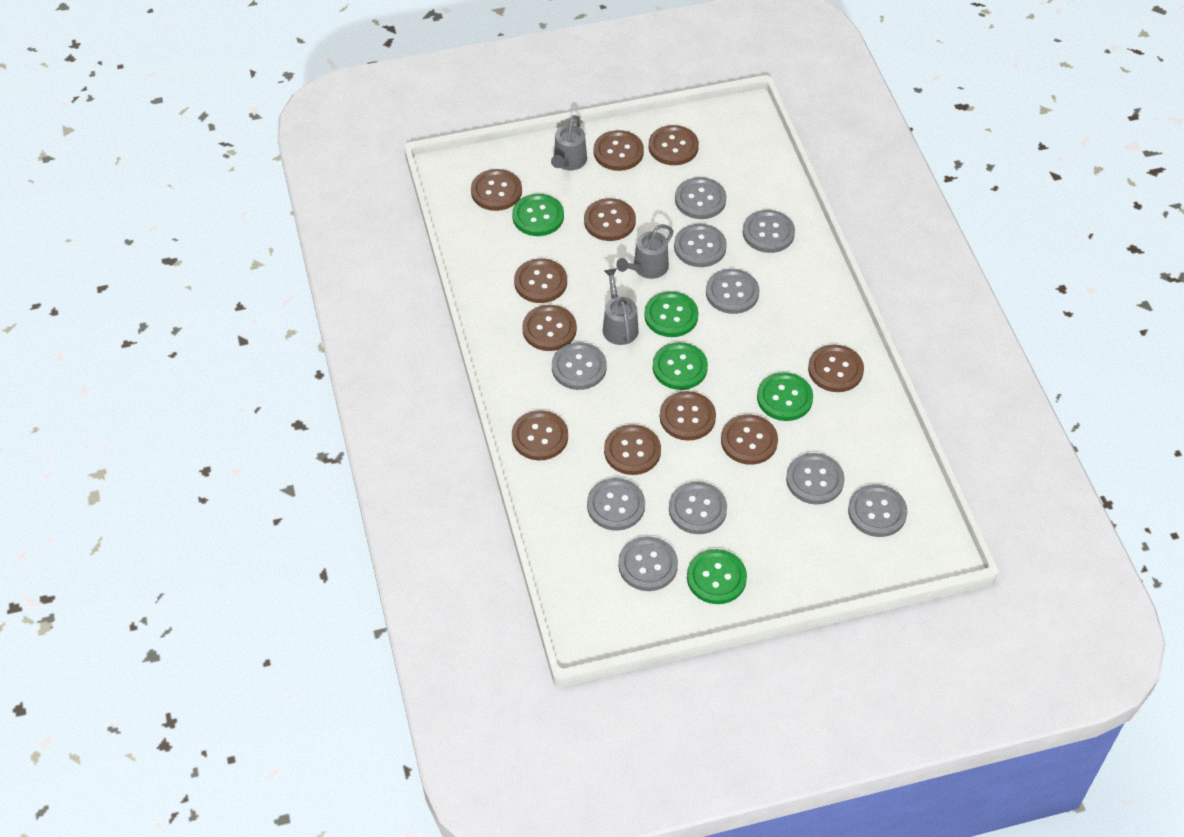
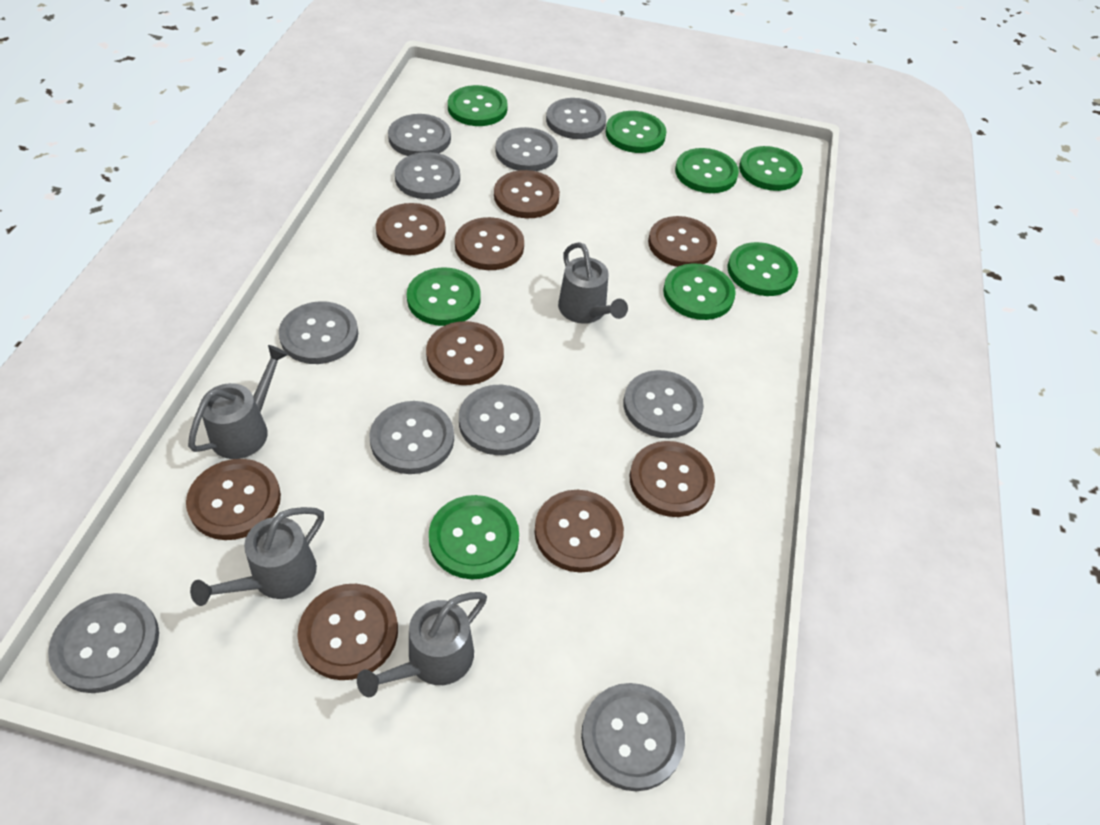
brown button: [471,169,522,211] [512,410,568,460] [514,258,567,303] [522,305,577,351] [584,198,636,241] [594,130,644,171] [604,424,661,475] [649,125,699,165] [660,391,716,441] [721,414,778,465] [808,344,864,392] = 11 -> [186,459,281,540] [297,584,398,680] [376,203,446,255] [426,321,504,385] [455,217,524,270] [494,170,560,218] [534,490,624,573] [630,441,715,517] [648,216,717,267] = 9
green button: [512,194,564,236] [644,291,699,337] [653,342,708,390] [687,549,747,604] [757,372,813,421] = 5 -> [407,267,481,326] [429,495,519,579] [448,85,508,126] [606,111,667,153] [663,263,736,320] [675,148,739,193] [728,242,798,296] [739,146,803,191] = 8
grey watering can: [551,115,587,171] [603,268,639,345] [616,224,674,279] = 3 -> [188,345,289,459] [190,507,324,606] [357,592,487,697] [558,242,628,324] = 4

